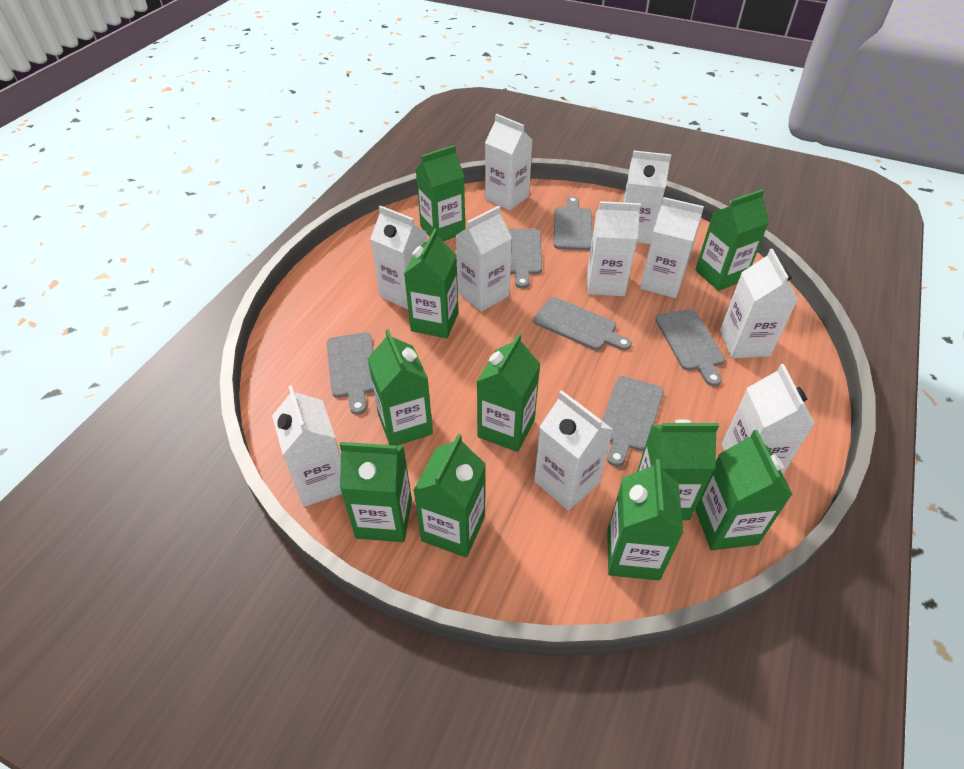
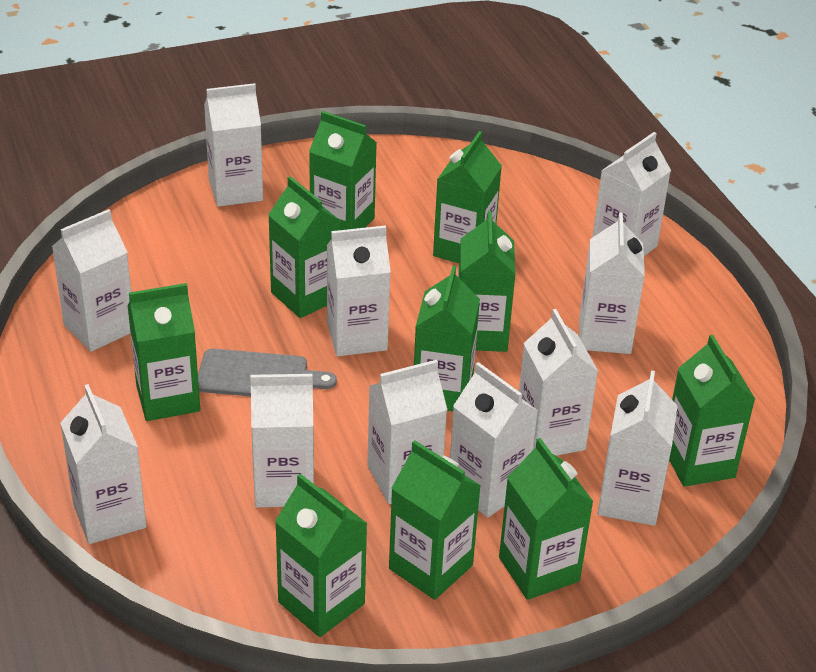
grey cutting board: [327,332,374,415] [508,229,542,289] [533,297,632,350] [554,196,592,251] [602,376,664,467] [655,309,725,386] = 6 -> [198,349,337,397] = 1
white carton: [272,385,342,507] [370,205,427,309] [456,206,512,312] [485,114,533,211] [534,390,614,511] [587,201,641,296] [623,150,671,244] [640,197,704,298] [720,249,798,358] [722,364,815,474] = 10 -> [52,209,131,352] [60,384,147,544] [204,83,263,207] [250,374,314,507] [327,225,391,356] [367,360,447,504] [450,362,538,517] [519,309,598,456] [579,212,645,354] [592,132,671,256] [598,370,677,526] = 11

